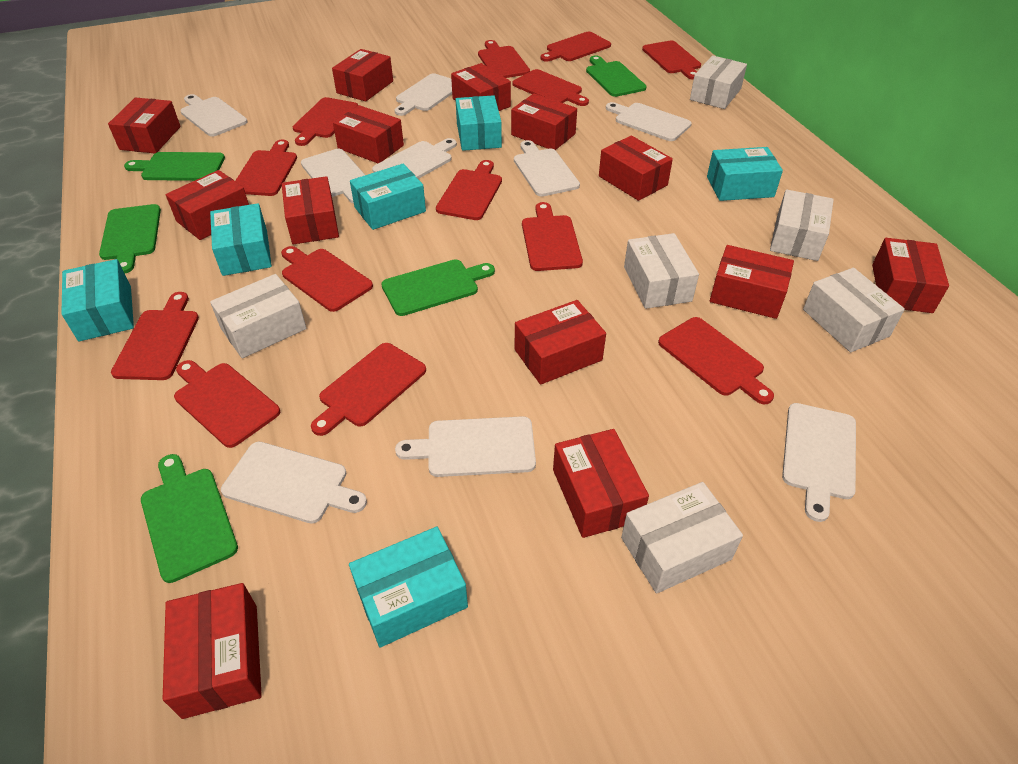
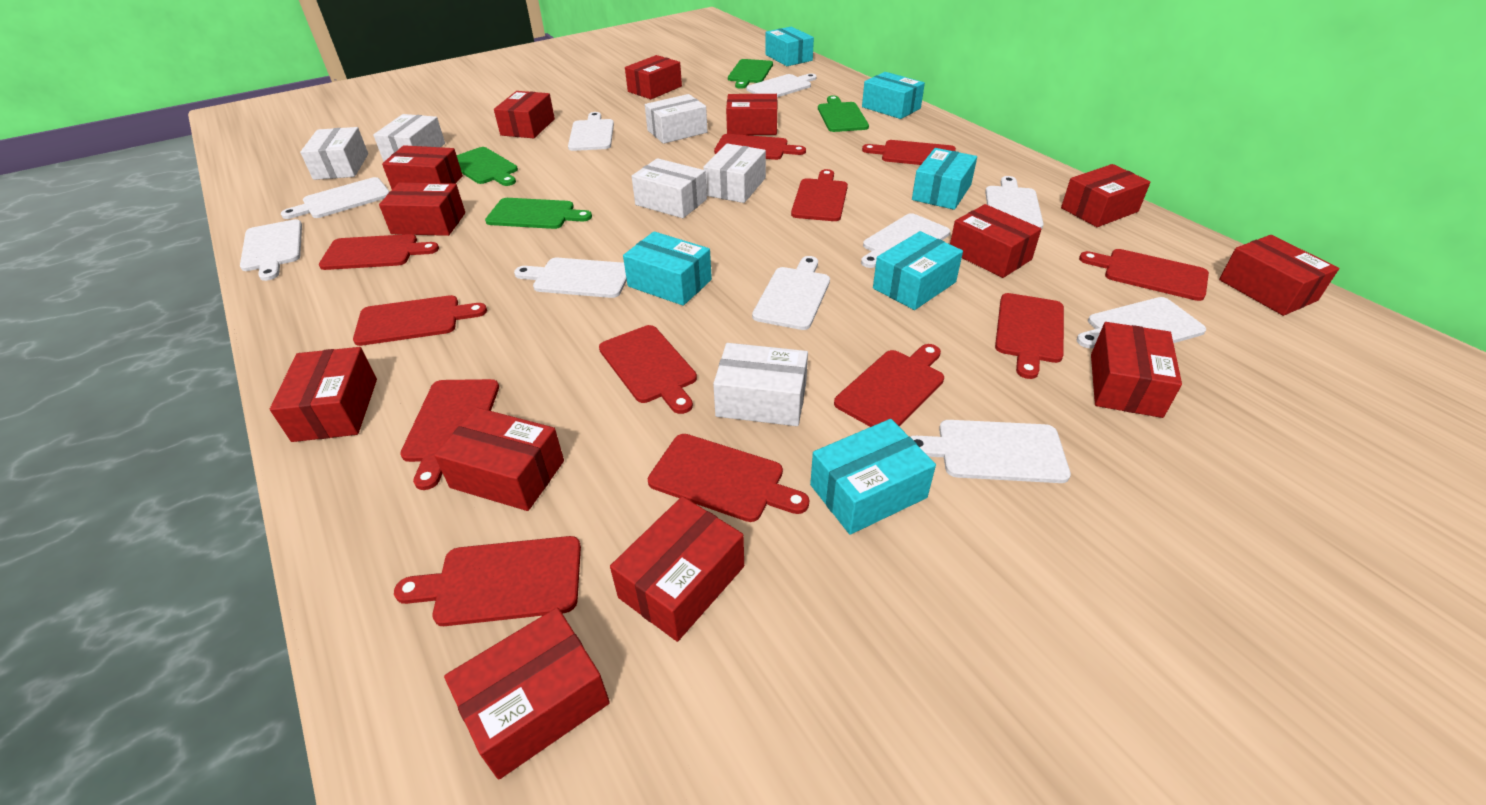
green cutting board: [99,204,161,273] [124,152,225,181] [141,454,238,583] [381,259,495,316] [586,55,647,97] = 5 -> [457,147,518,186] [485,198,592,229] [728,59,773,89] [818,95,869,132] = 4
red cutting board: [111,292,199,380] [174,360,280,448] [235,140,297,196] [281,246,373,312] [293,97,358,146] [311,343,426,436] [436,160,502,220] [478,40,530,78] [512,69,589,106] [522,202,583,271] [541,32,611,62] [642,41,701,80] [658,317,774,404] = 13 -> [319,234,439,270] [353,295,487,346] [394,536,581,626] [400,379,499,490] [599,325,697,414] [648,434,809,522] [714,134,806,160] [791,169,848,221] [834,344,944,427] [862,140,956,165] [995,293,1064,379] [1079,249,1209,301] = 12
white cutting board: [180,94,248,136] [221,442,367,524] [301,149,365,204] [372,138,457,179] [395,73,452,116] [395,416,536,477] [514,140,580,197] [606,102,692,141] [782,403,856,522] = 9 -> [240,219,302,281] [281,177,390,219] [514,258,627,298] [568,112,614,151] [746,74,817,97] [752,256,830,330] [861,213,950,268] [910,420,1071,483] [985,176,1044,229] [1077,297,1206,348] = 10

